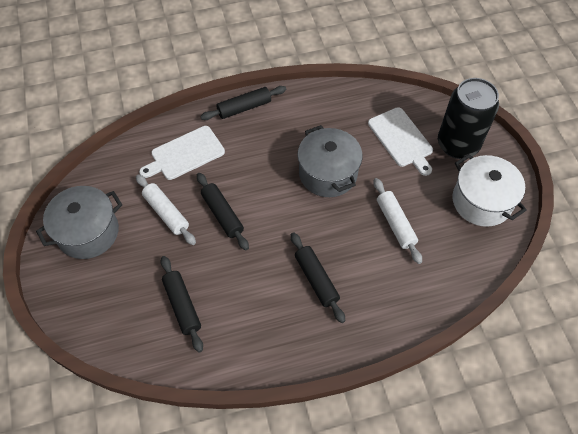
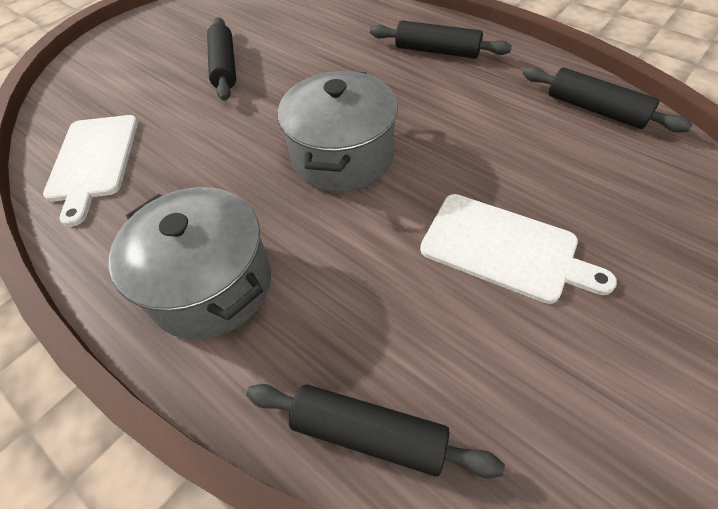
black can: [438,78,499,159] = 1 -> none = 0
white pot: [452,154,527,227] = 1 -> none = 0
white rolling pin: [136,174,196,245] [374,178,422,264] = 2 -> none = 0

